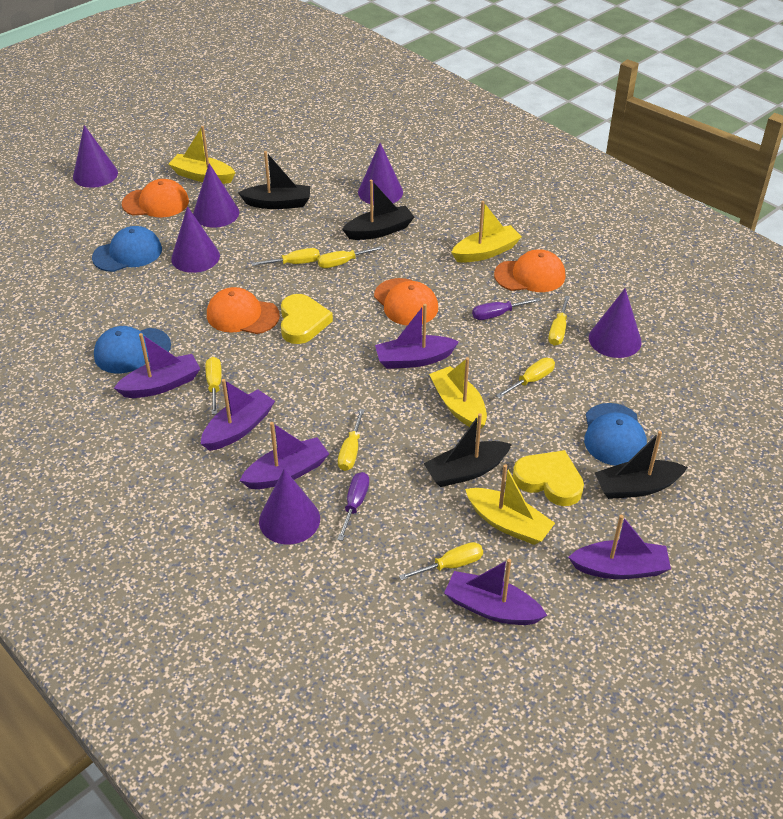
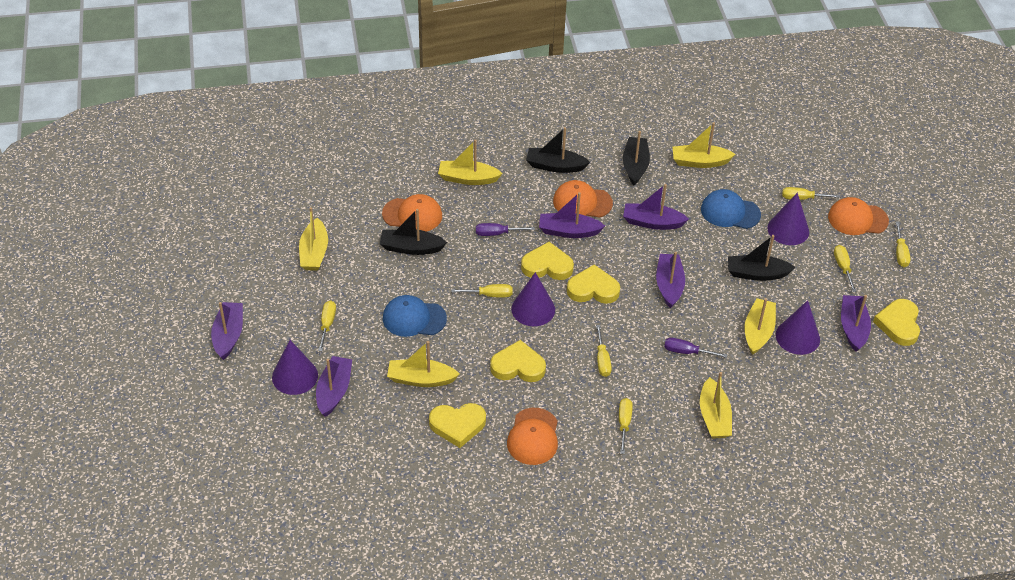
blue cap: [92,226,162,272] [94,326,171,374] [584,403,647,465] = 3 -> [383,295,447,337] [701,189,761,229] = 2
purple cone: [73,125,118,188] [171,206,220,273] [193,163,239,228] [259,469,320,544] [358,143,403,205] [589,288,642,358] = 6 -> [272,340,318,395] [511,272,555,326] [767,192,809,245] [776,300,820,355] = 4
yellow boat: [169,126,236,184] [429,357,487,429] [451,201,522,263] [465,464,555,545] = 4 -> [299,207,328,271] [387,341,460,387] [438,139,503,185] [673,122,736,168] [700,372,732,439] [744,298,776,355] = 6
yellow heart: [281,294,333,344] [513,450,584,506] = 2 -> [429,403,486,448] [490,340,546,382] [521,242,574,280] [567,264,620,304] [873,299,920,346] = 5

